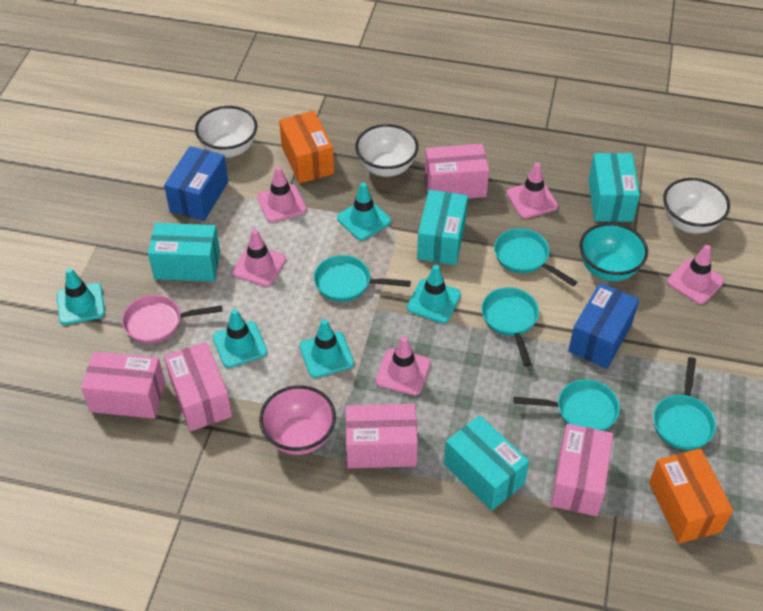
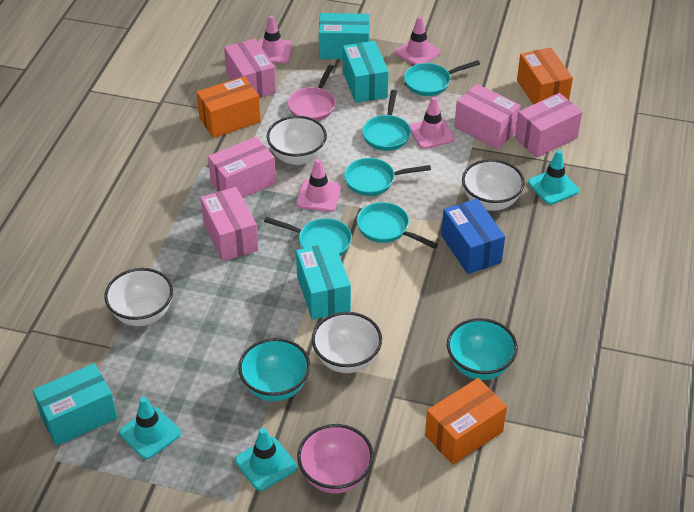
blue box: [164,146,228,221] [568,283,639,369] = 2 -> [441,198,505,274] = 1
orange box: [279,111,334,183] [649,449,733,544] = 2 -> [196,76,261,138] [425,378,507,465] [517,47,573,105] = 3
pink traffic cone: [232,229,286,287] [257,166,307,223] [376,337,431,396] [507,163,558,218] [667,245,724,304] = 5 -> [258,16,292,64] [296,159,341,212] [395,16,441,65] [409,97,455,149] = 4
turquoise bowl: [579,223,648,281] = 1 -> [238,338,310,401] [447,318,518,380] = 2
turquoise traffic cone: [57,268,105,325] [213,309,267,368] [299,319,354,378] [337,183,391,240] [407,265,461,323] = 5 -> [119,397,181,459] [235,428,297,491] [528,150,579,205] = 3
white bowl: [195,106,257,158] [355,124,418,177] [663,178,730,234] = 3 -> [104,268,173,326] [267,116,327,165] [312,312,382,373] [462,159,525,211] = 4

